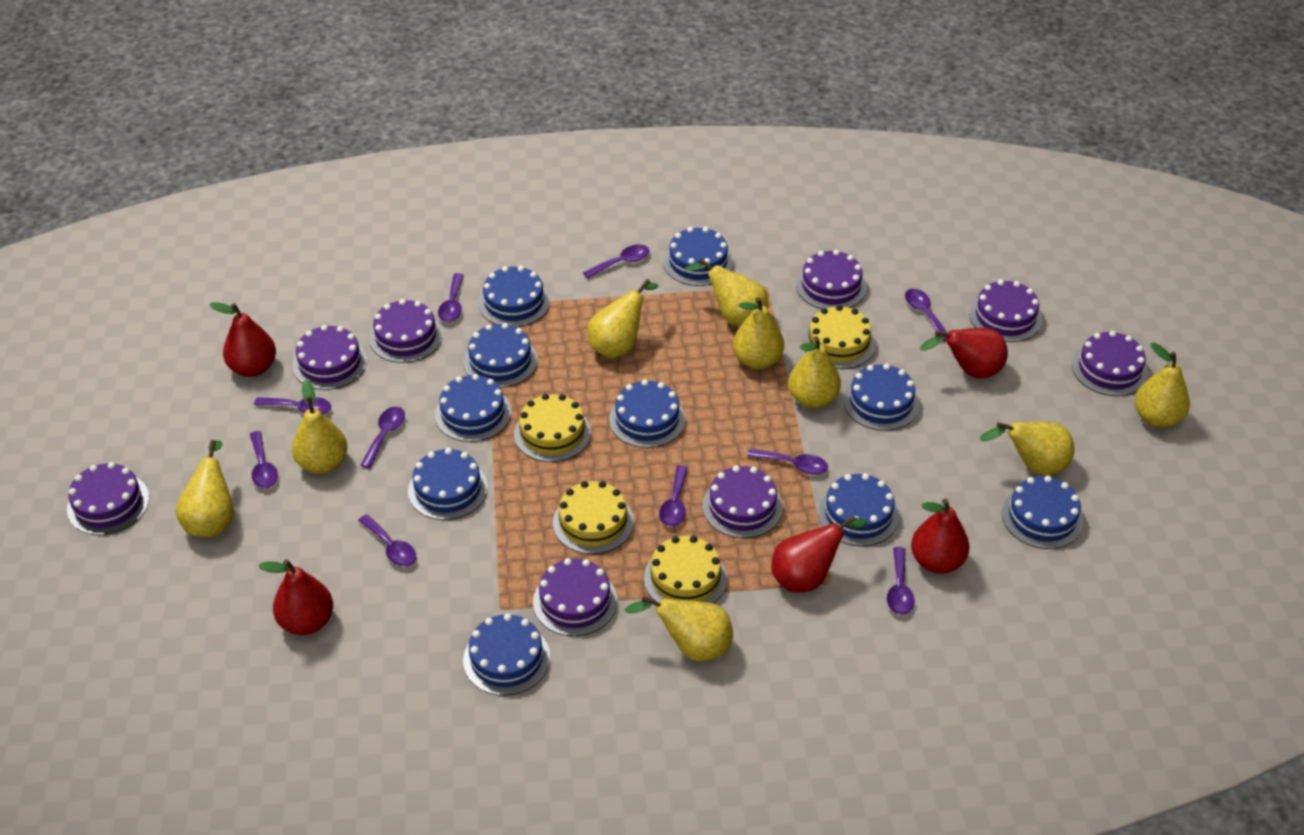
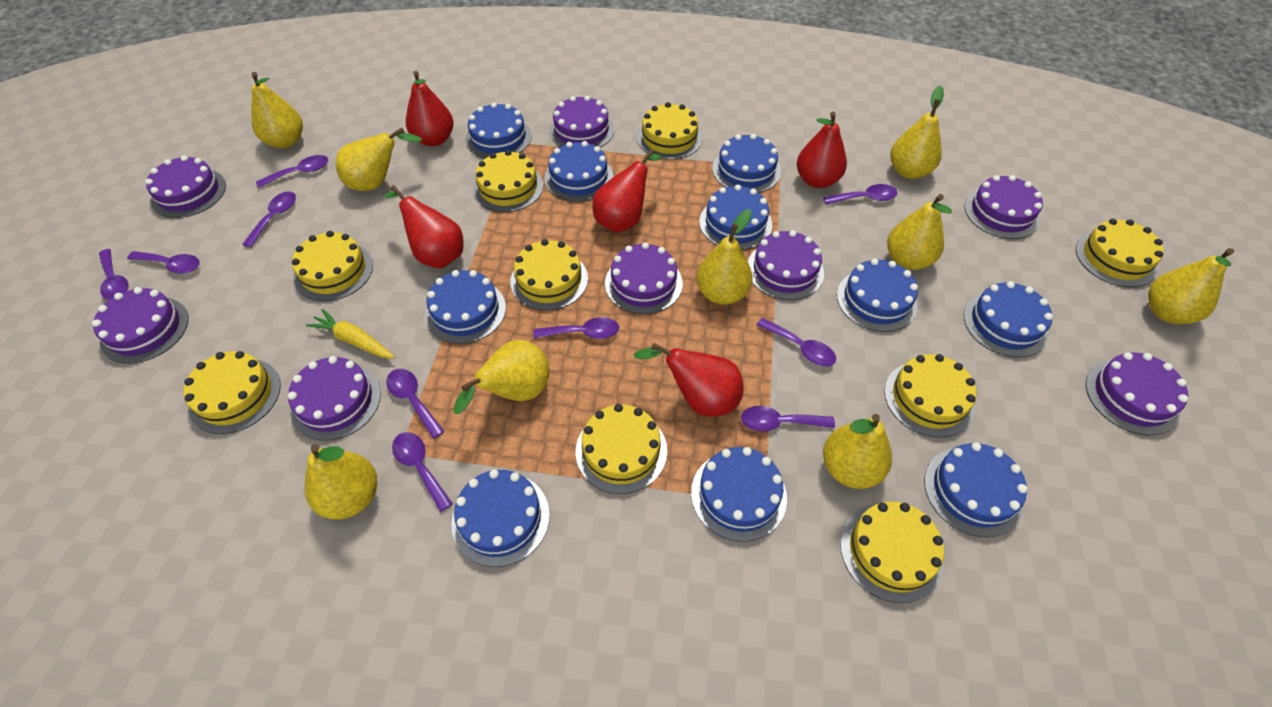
yellow cake: [514,394,591,462] [553,481,634,554] [644,536,727,604] [802,305,876,369] = 4 -> [184,351,281,434] [292,231,373,301] [473,150,543,212] [510,239,588,311] [576,404,667,494] [637,102,702,160] [840,501,944,603] [884,354,976,438] [1076,219,1164,287] = 9
yellow carrot: none = 0 -> [306,309,395,359] = 1

